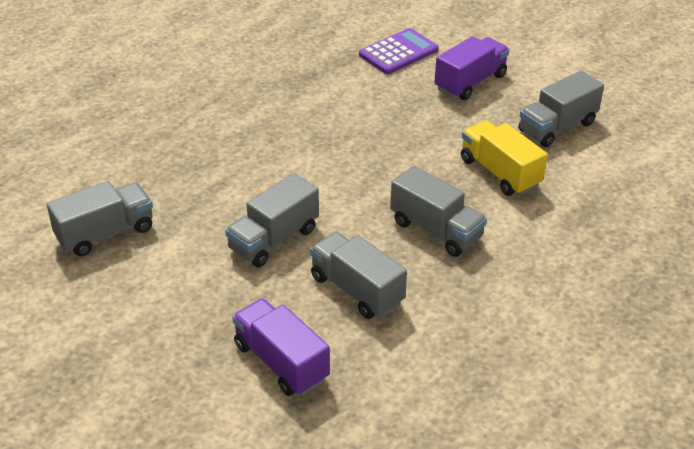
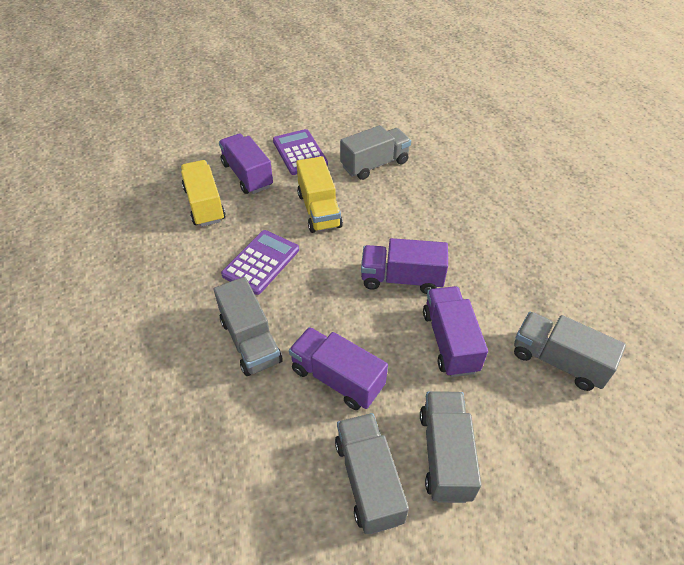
purple calculator: [359,28,439,74] = 1 -> [221,230,299,295] [273,129,328,175] = 2
purple truck: [232,298,330,396] [434,36,509,100] = 2 -> [219,134,273,194] [289,327,388,410] [361,238,448,294] [423,286,488,377] = 4
yellow truck: [461,120,548,196] = 1 -> [180,160,226,227] [296,156,343,233] = 2

